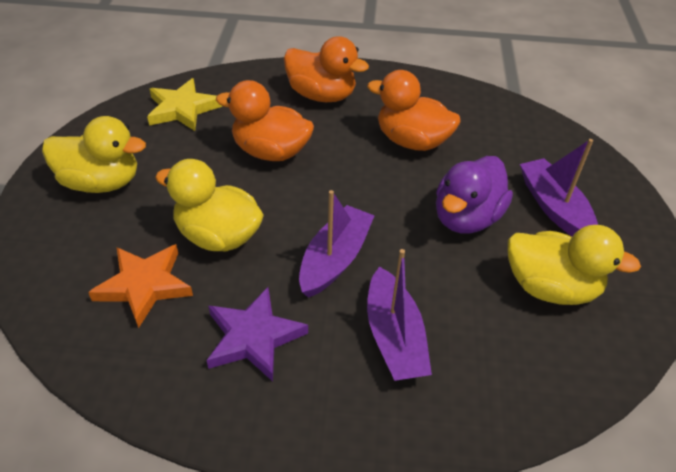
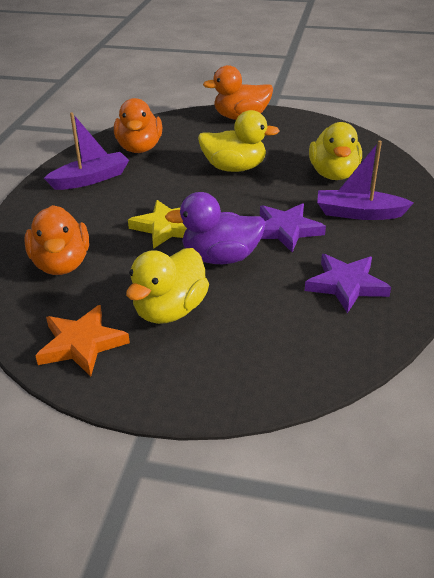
purple boat: [299,190,375,298] [367,249,432,381] [520,139,598,236] = 3 -> [44,112,129,190] [317,141,414,220] = 2
purple star: [207,287,308,381] = 1 -> [260,203,326,252] [305,254,391,313] = 2

